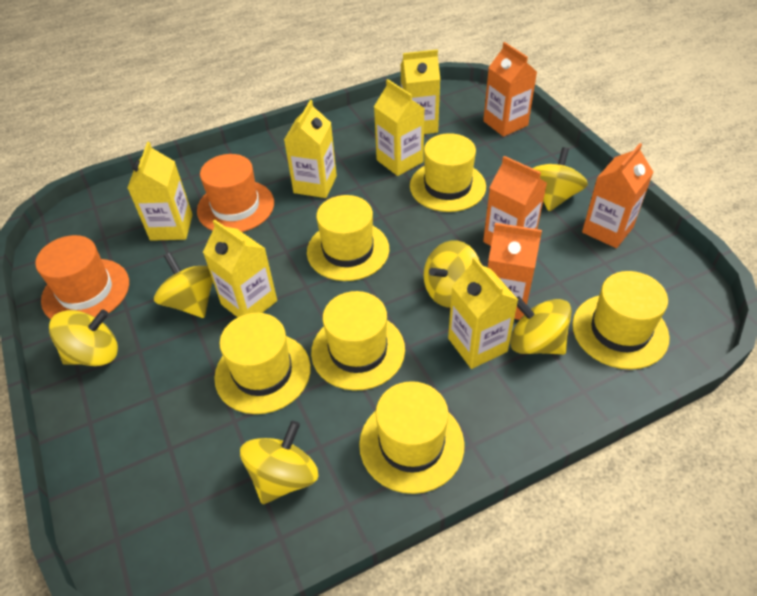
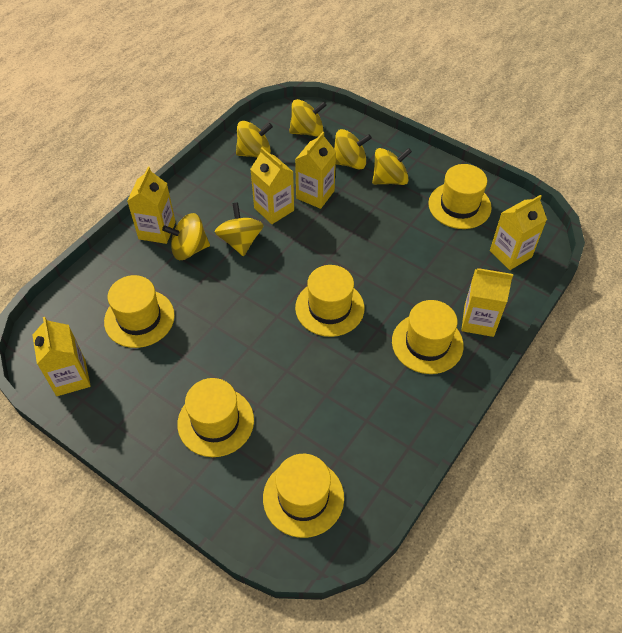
orange carton: [483,42,537,137] [483,156,547,246] [488,223,542,320] [582,143,653,248] = 4 -> none = 0
orange hat: [35,235,129,319] [197,154,274,232] = 2 -> none = 0

